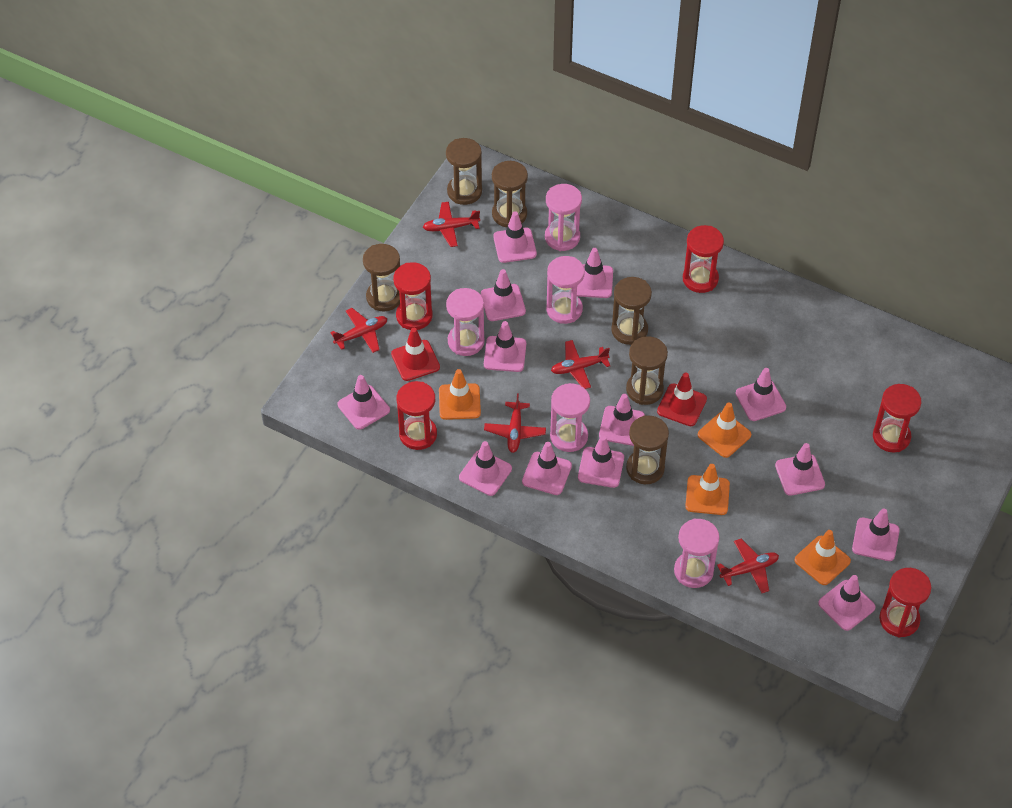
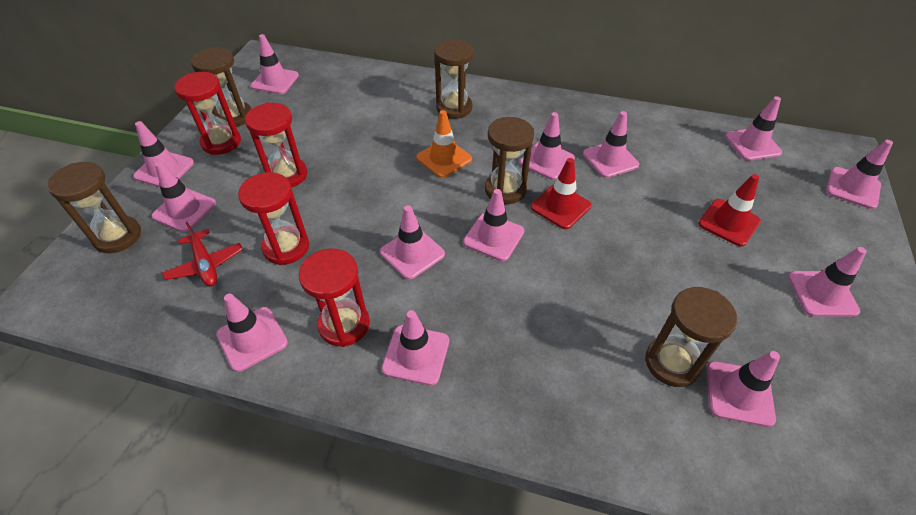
brown hourglass: [363,244,400,311] [446,138,482,205] [492,161,528,227] [611,277,652,345] [626,336,668,405] [626,415,669,484] = 6 -> [47,162,141,253] [191,47,251,127] [434,39,474,119] [485,117,534,204] [645,287,737,387] = 5
orange traffic cone: [439,369,481,420] [685,464,730,515] [698,403,751,458] [794,530,851,585] = 4 -> [416,110,472,178] = 1
pink hourglass: [446,288,485,356] [545,184,582,251] [546,256,585,324] [550,383,590,452] [674,518,720,588] = 5 -> none = 0
red hourglass: [393,262,433,330] [397,381,437,450] [683,225,724,293] [873,384,921,452] [879,568,931,638] = 5 -> [174,72,241,155] [238,172,309,265] [245,102,307,188] [299,249,370,347] = 4
red plane: [330,308,387,353] [423,202,480,247] [484,393,546,453] [551,340,610,389] [717,539,779,593] = 5 -> [162,222,243,286] = 1

